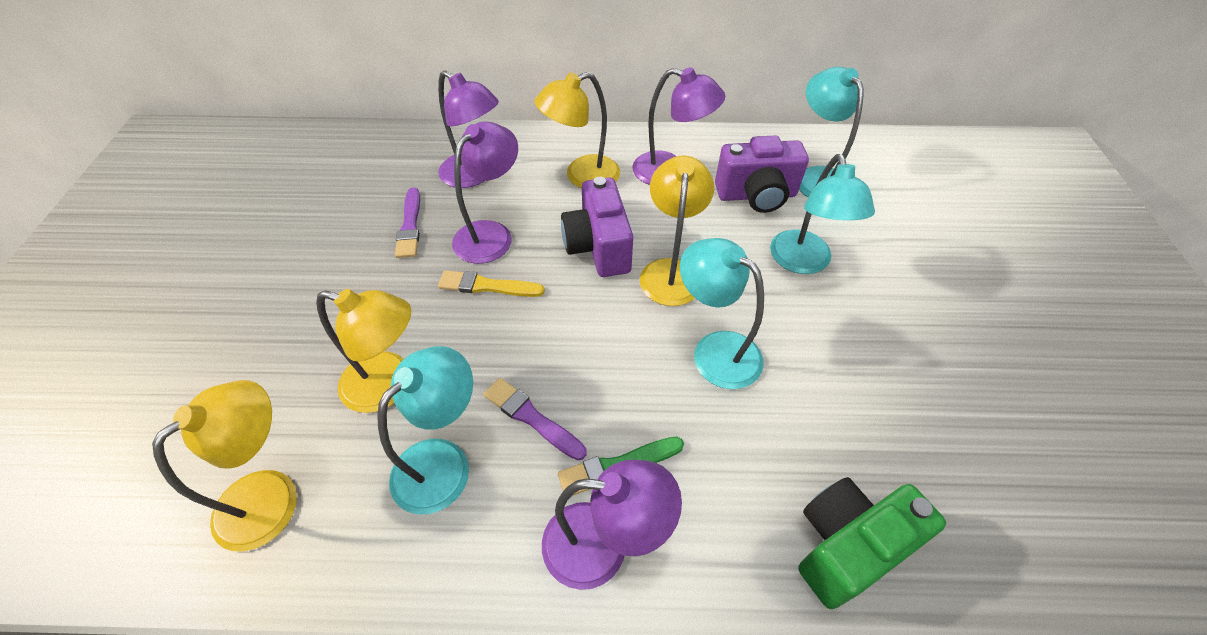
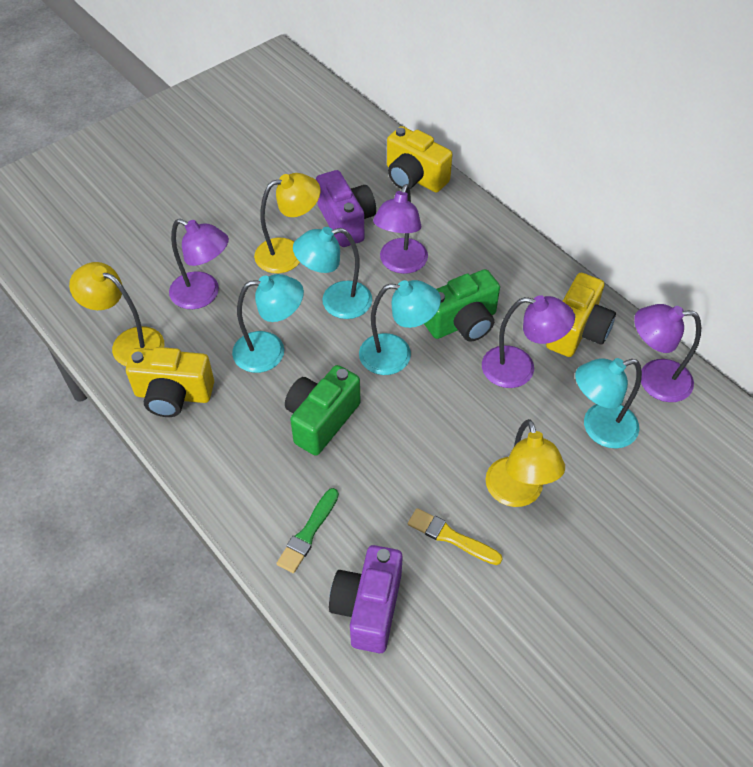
green camera: [798,477,946,609] = 1 -> [285,365,361,456] [424,269,500,342] = 2
purple brush: [395,188,420,258] [483,378,586,460] = 2 -> none = 0
yellow camera: none = 0 -> [126,347,214,417] [387,126,453,192] [546,273,616,357] = 3
yellow lamp: [152,380,297,551] [316,289,411,413] [535,72,620,188] [640,156,714,306] = 4 -> [69,262,164,366] [254,173,320,273] [485,419,565,507] = 3

